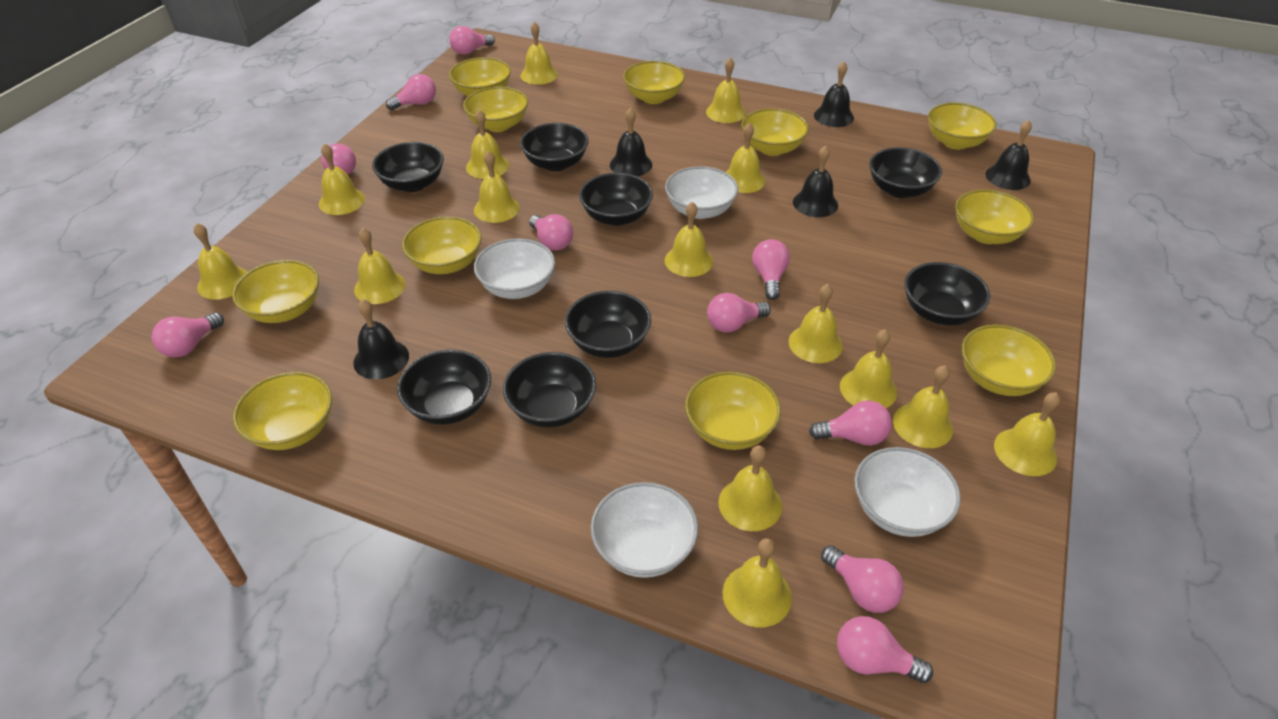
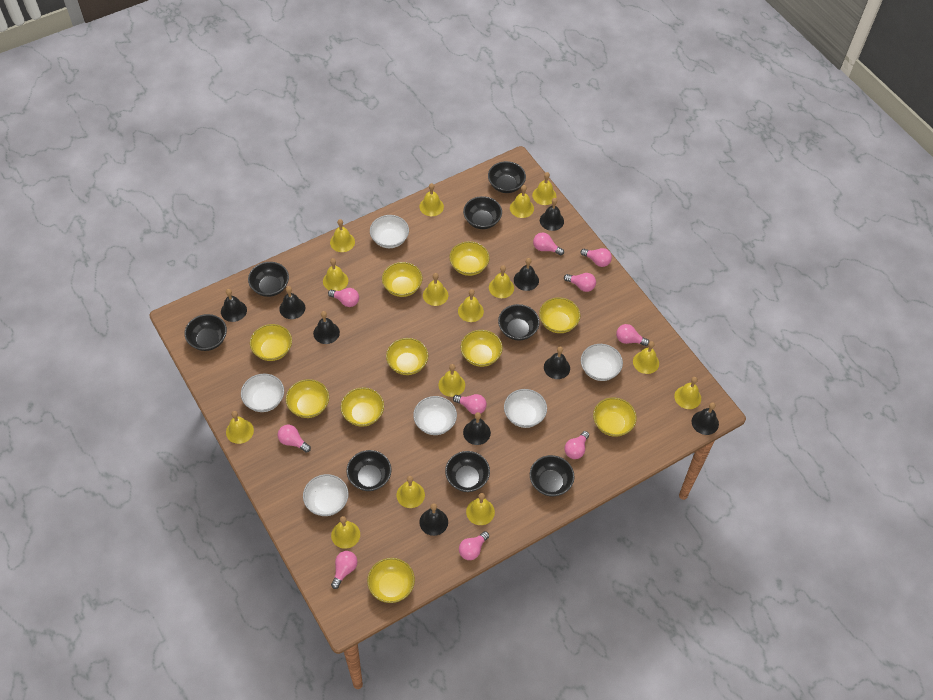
black bell: [353,299,409,379] [610,108,652,176] [793,146,838,217] [814,61,854,127] [985,120,1032,190] = 5 -> [221,289,247,322] [279,286,305,319] [313,311,340,344] [419,503,448,536] [463,412,491,445] [514,258,539,291] [540,198,564,231] [544,346,570,379] [692,402,719,435] = 9
white bowl: [474,238,555,299] [591,482,698,578] [665,166,738,219] [854,447,961,537] = 4 -> [241,374,284,412] [303,474,349,516] [370,215,409,248] [413,396,457,435] [504,389,547,428] [581,344,623,381] = 6
yellow bowl: [232,260,319,323] [233,372,332,450] [402,216,482,274] [449,57,511,96] [463,87,528,132] [623,61,685,104] [685,372,781,450] [741,108,809,156] [928,103,996,149] [955,189,1034,244] [962,324,1056,396] = 11 -> [250,324,292,361] [286,379,329,418] [341,387,384,427] [367,558,415,603] [382,262,422,297] [386,338,428,375] [449,241,490,276] [461,330,503,367] [539,297,580,333] [593,397,637,437] = 10

